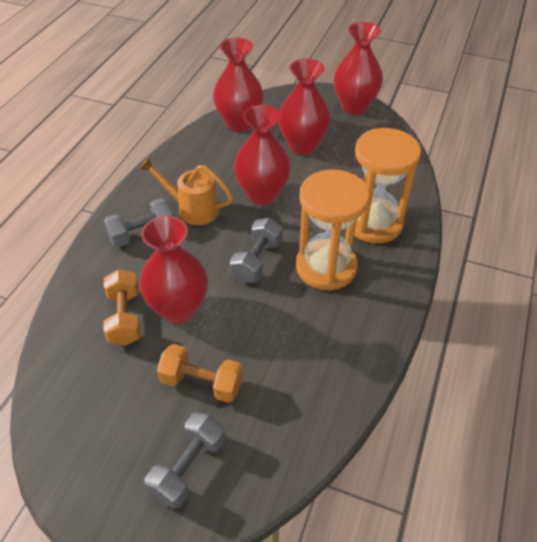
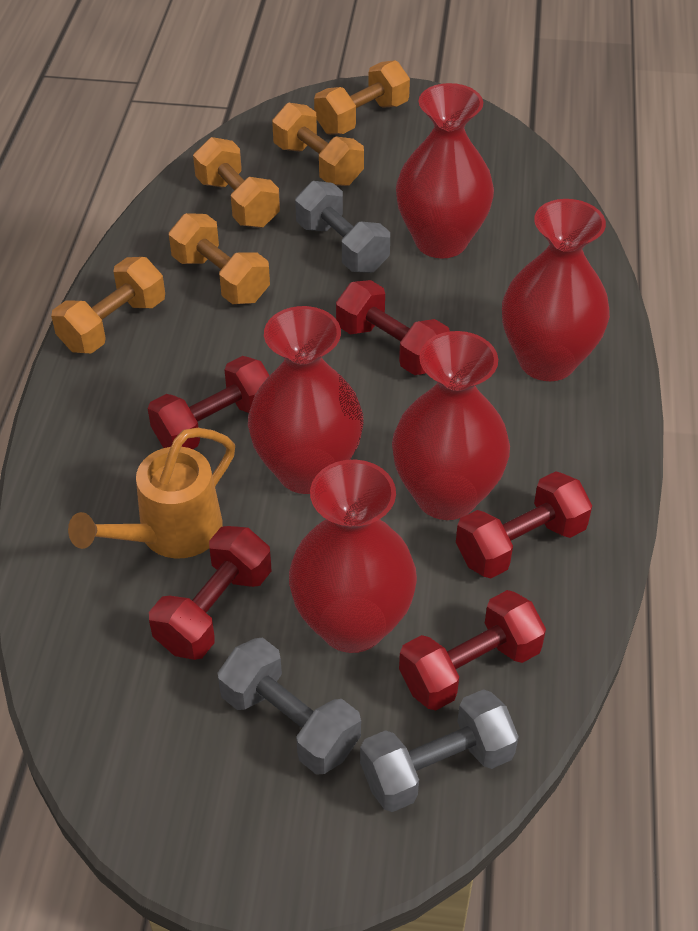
orange dumbbell: [104,269,141,346] [157,344,243,403] = 2 -> [51,257,165,353] [169,213,270,304] [193,137,280,228] [272,103,364,186] [314,60,410,135] = 5
orange hourglass: [296,169,370,291] [354,128,421,243] = 2 -> none = 0
red dumbbell: none = 0 -> [148,356,270,449] [149,526,271,660] [336,280,450,375] [399,590,546,710] [456,471,592,578] = 5

